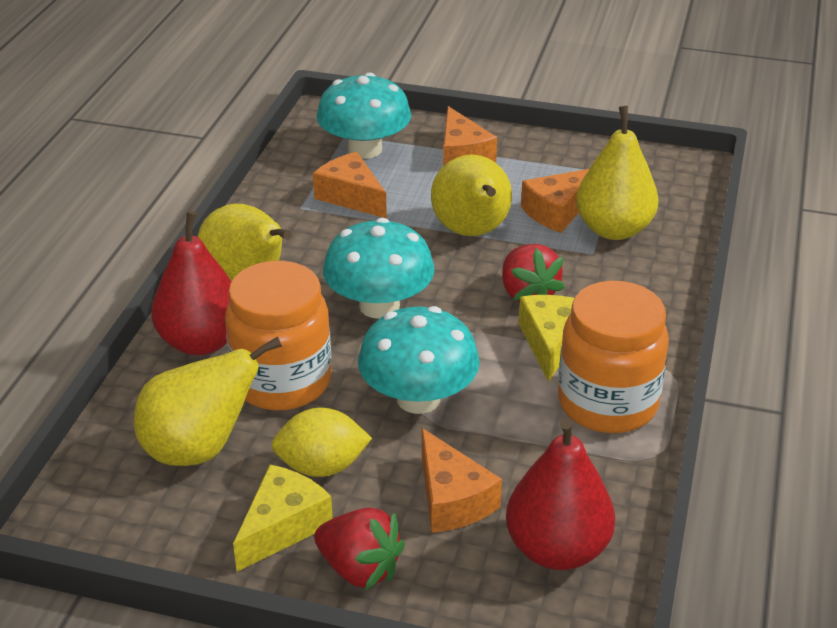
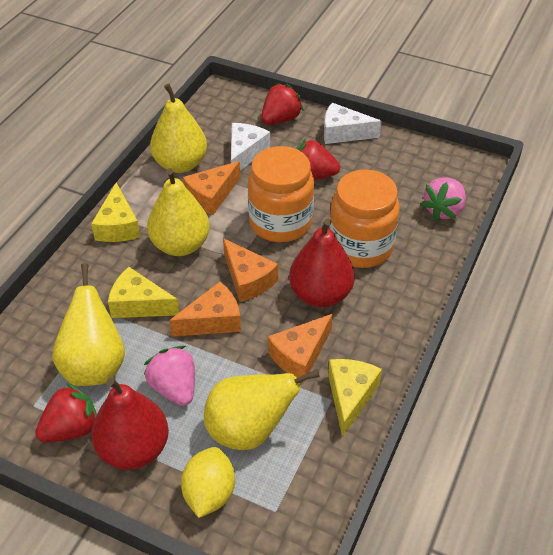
pink strawberry: none = 0 -> [144,346,195,406] [421,177,466,221] = 2
red strawberry: [314,508,405,590] [502,244,565,303] = 2 -> [35,383,97,442] [261,83,304,125] [297,139,340,180] = 3
turquoise mushroom: [317,73,411,159] [323,218,435,319] [358,306,480,414] = 3 -> none = 0
white cheese: none = 0 -> [231,123,270,171] [324,103,382,144] = 2
yellow cheese: [233,465,333,572] [519,295,574,382] = 2 -> [91,183,140,242] [108,267,179,318] [328,359,382,437] = 3

